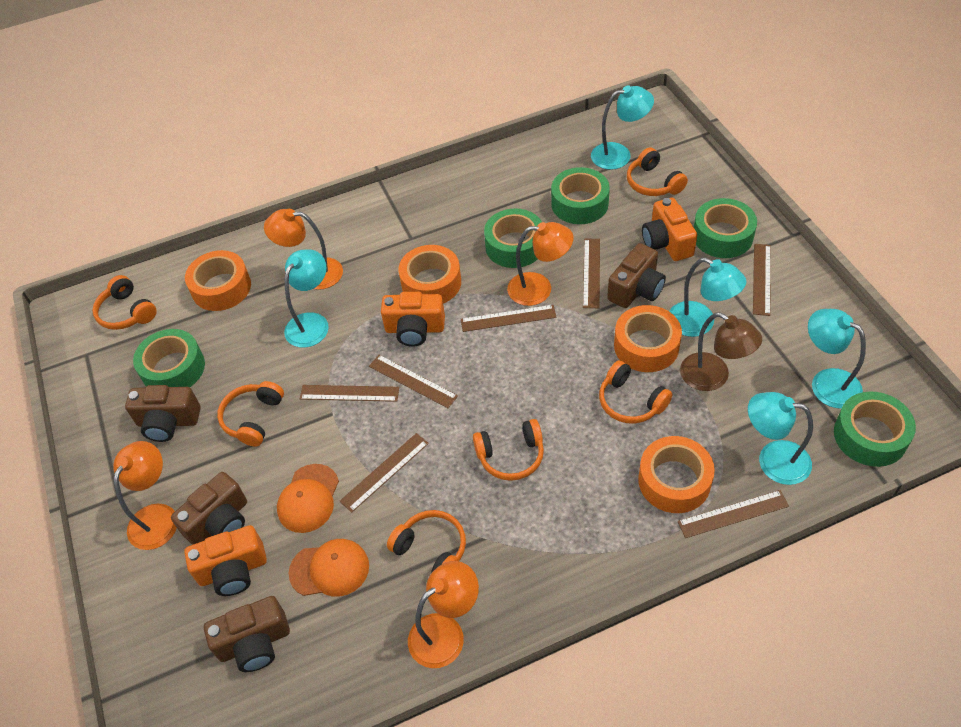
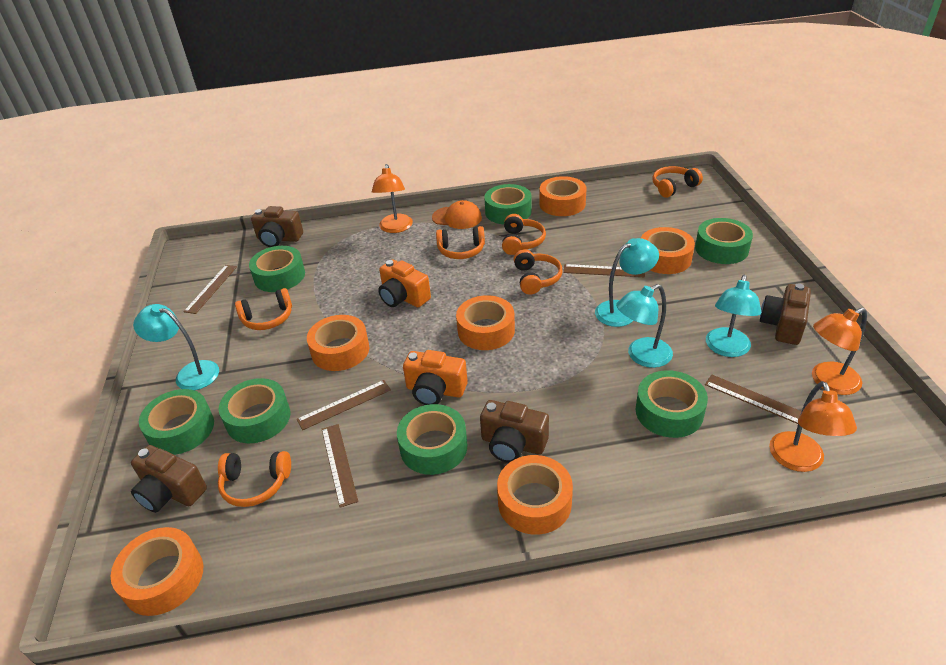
brown lamp: [680,312,762,391] = 1 -> none = 0
brown ruler: [300,385,399,402] [340,433,429,513] [369,355,458,408] [461,305,557,332] [583,239,600,308] [678,490,789,538] [753,244,771,316] = 7 -> [184,265,237,314] [297,380,391,430] [322,424,358,507] [563,264,645,277] [705,375,802,424] = 5
green tape: [133,329,205,387] [484,208,542,268] [551,167,610,224] [694,198,757,258] [834,391,916,467] = 5 -> [139,389,214,455] [219,378,290,443] [249,246,305,292] [397,404,468,475] [484,184,532,225] [636,370,708,438] [695,218,753,264] = 7
orange camera: [184,525,267,596] [381,292,445,347] [642,198,697,261] = 3 -> [378,259,431,307] [403,350,468,405] = 2
orange cap: [277,464,339,533] [289,539,369,597] = 2 -> [432,200,482,229] = 1
orange lamp: [113,441,177,550] [264,209,343,290] [408,561,479,668] [507,222,573,306] = 4 -> [372,164,413,233] [769,381,857,472] [812,308,867,395] = 3
orange tape: [185,250,251,311] [398,245,461,303] [614,305,682,372] [638,436,715,513] = 4 -> [111,527,203,616] [307,315,369,371] [456,295,515,350] [497,455,573,535] [539,176,587,216] [641,227,695,274] = 6
turquoise lamp: [284,249,329,348] [591,86,654,170] [669,258,747,337] [748,392,813,485] [808,309,866,409] = 5 -> [133,304,219,390] [595,238,659,327] [616,284,673,368] [706,274,761,357] = 4

